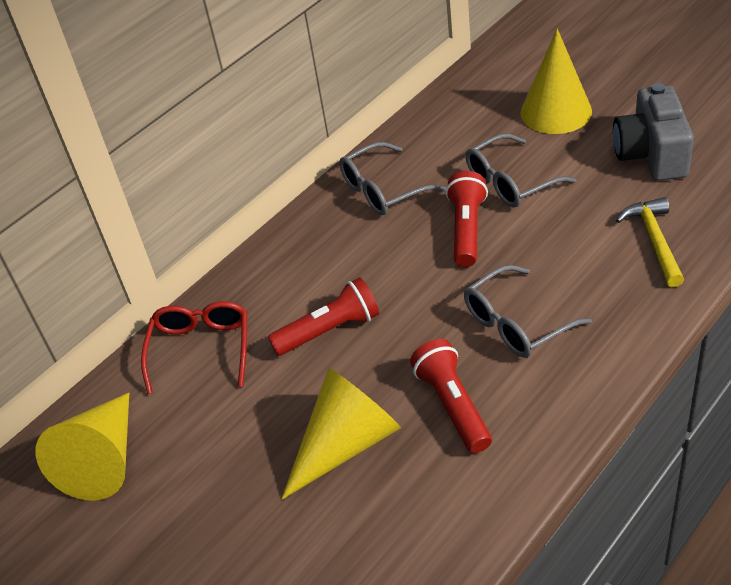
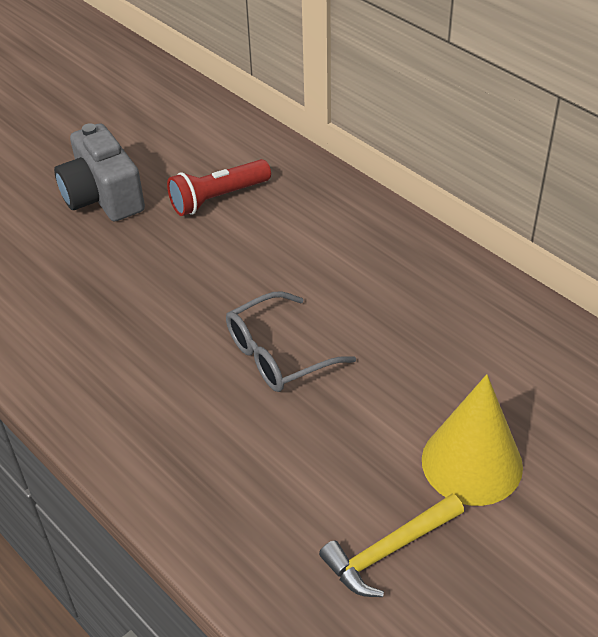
grey glasses: [339,142,446,215] [464,265,592,358] [466,133,577,208] = 3 -> [226,291,356,392] = 1
red flashlight: [268,277,379,356] [410,339,492,453] [446,171,488,267] = 3 -> [167,159,271,216] = 1
red glasses: [141,301,247,394] = 1 -> none = 0
yellow cone: [35,393,129,501] [281,368,401,499] [520,29,592,134] = 3 -> [422,374,523,506] = 1

